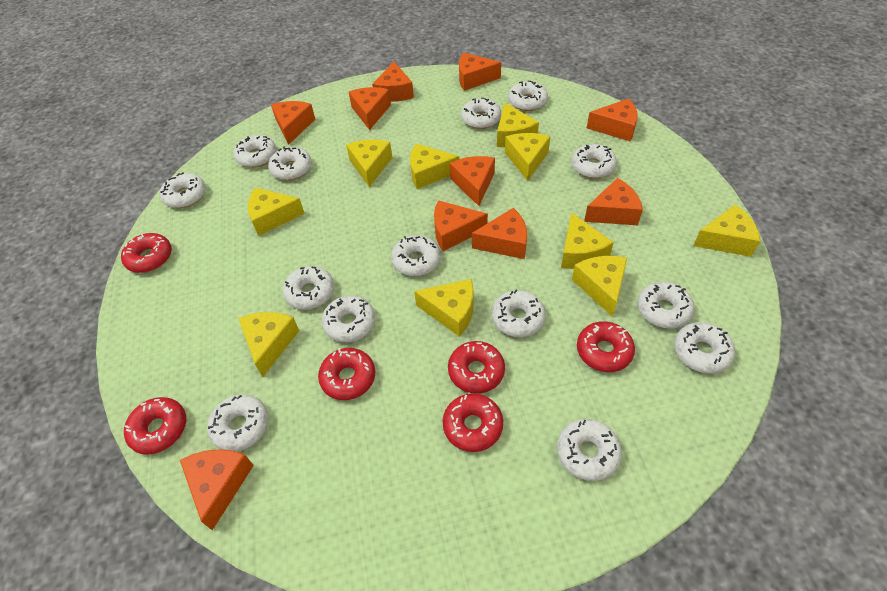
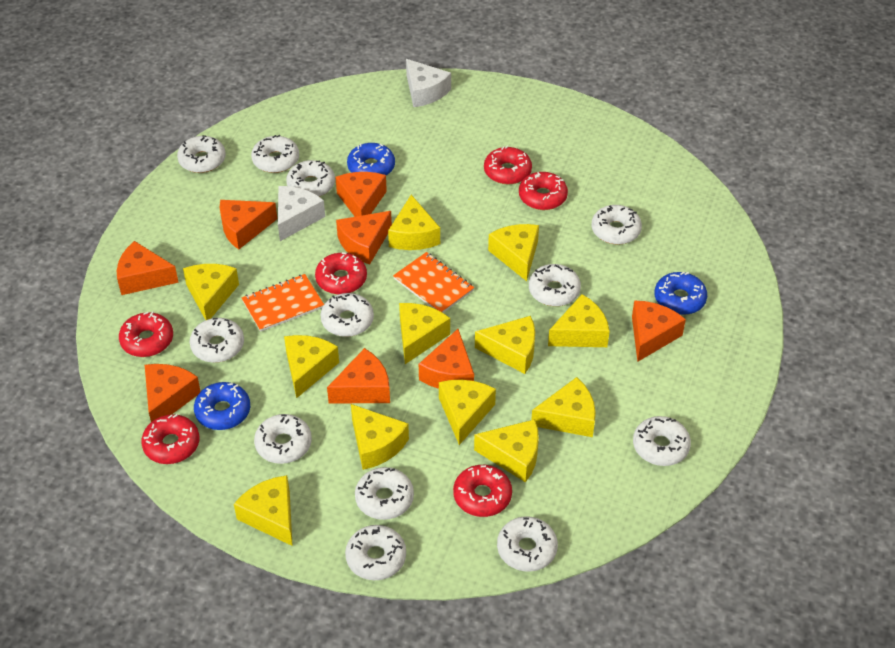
blue donut: none = 0 -> [194,382,250,430] [347,143,395,175] [655,272,707,315] = 3
orange cheese: [180,449,254,530] [271,101,315,145] [349,87,391,130] [372,62,414,102] [434,200,488,251] [449,156,495,206] [459,53,501,91] [472,208,527,259] [584,178,643,225] [587,99,638,142] = 10 -> [117,241,179,295] [145,364,201,422] [220,200,277,250] [327,348,390,403] [335,172,387,217] [336,211,392,265] [419,329,474,389] [632,300,686,362] = 8
orange notebook: none = 0 -> [242,274,324,332] [393,252,474,313] = 2
white cheese: none = 0 -> [278,186,325,241] [406,59,451,107] = 2
white donut: [160,172,206,208] [207,394,269,452] [234,135,276,167] [268,147,312,180] [282,266,334,310] [322,295,375,342] [391,235,441,276] [461,98,501,129] [492,290,546,337] [508,81,548,111] [557,419,622,481] [572,144,617,178] [638,282,694,329] [674,322,735,374] = 14 -> [177,135,226,173] [190,318,244,363] [251,135,299,173] [254,414,312,464] [286,160,335,197] [320,293,374,337] [345,525,406,580] [355,467,414,520] [497,516,558,572] [529,264,581,306] [591,205,642,245] [633,416,691,466] = 12
yellow cheese: [238,312,299,377] [248,188,305,236] [346,140,392,187] [410,144,459,189] [414,279,474,337] [497,103,539,147] [505,133,550,181] [561,213,614,269] [572,256,627,316] [693,205,760,257] = 10 -> [183,264,239,320] [234,475,293,546] [284,335,339,398] [351,404,409,470] [388,195,440,250] [399,303,450,364] [439,380,496,445] [474,419,539,482] [475,316,535,374] [488,224,539,281] [531,377,596,437] [548,294,610,347] = 12

